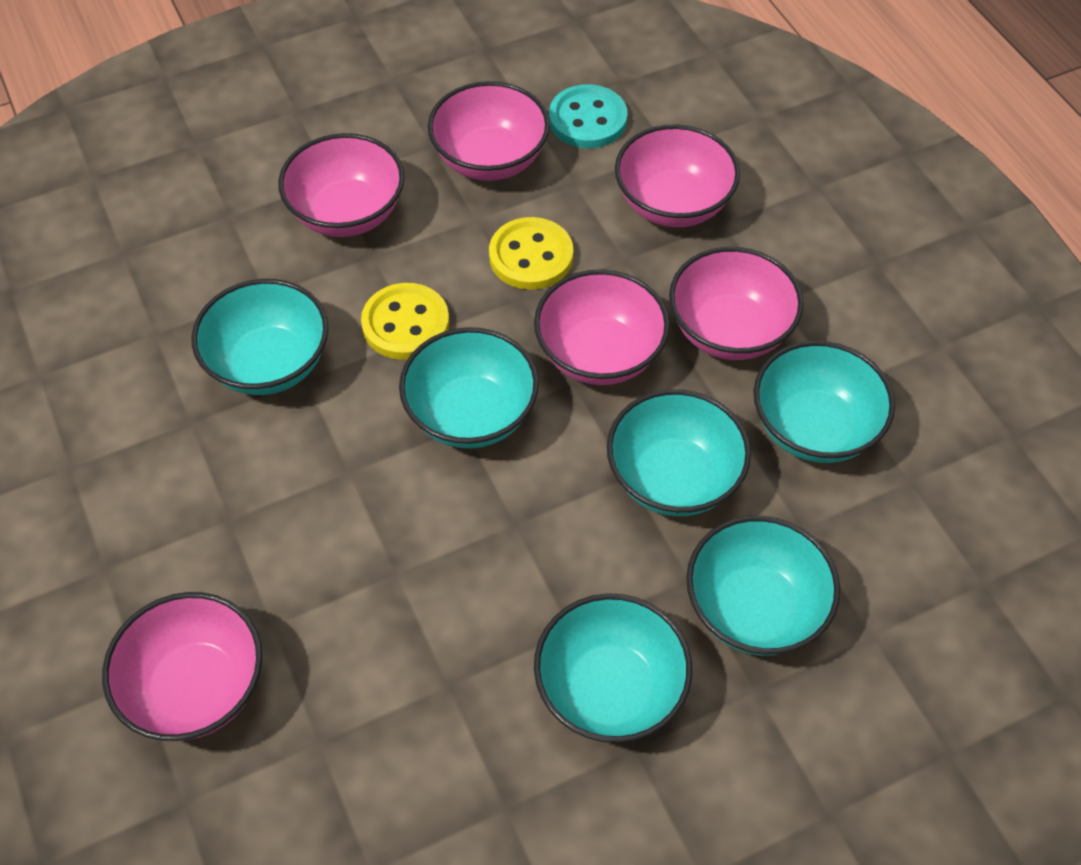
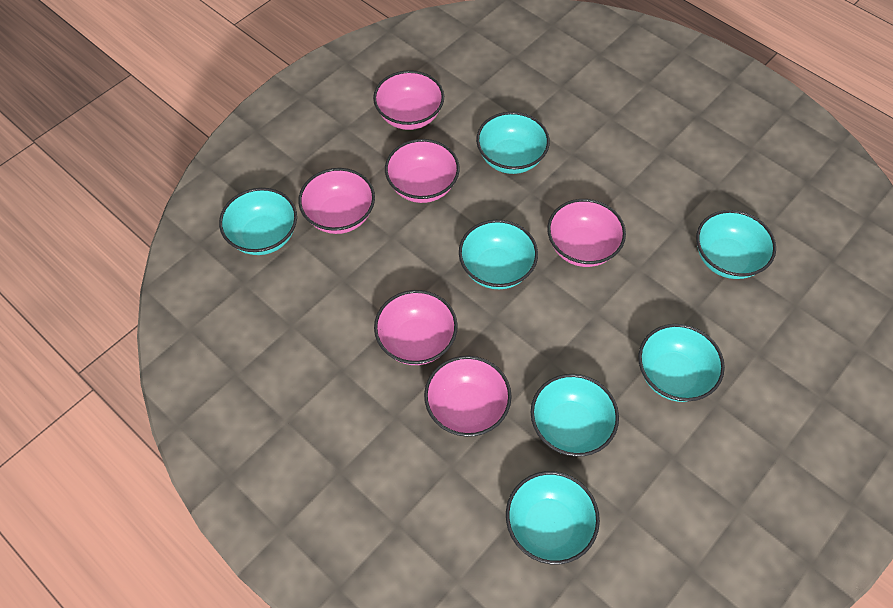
turquoise bowl: [191,279,328,395] [399,327,539,448] [534,593,692,743] [607,389,751,516] [686,516,840,656] [754,341,895,463] = 6 -> [219,188,297,255] [459,219,538,289] [476,112,550,174] [506,471,600,564] [531,374,619,457] [638,324,725,402] [696,210,776,279] = 7
turquoise button: [549,84,627,148] = 1 -> none = 0
yellow button: [361,283,449,360] [489,217,573,290] = 2 -> none = 0

